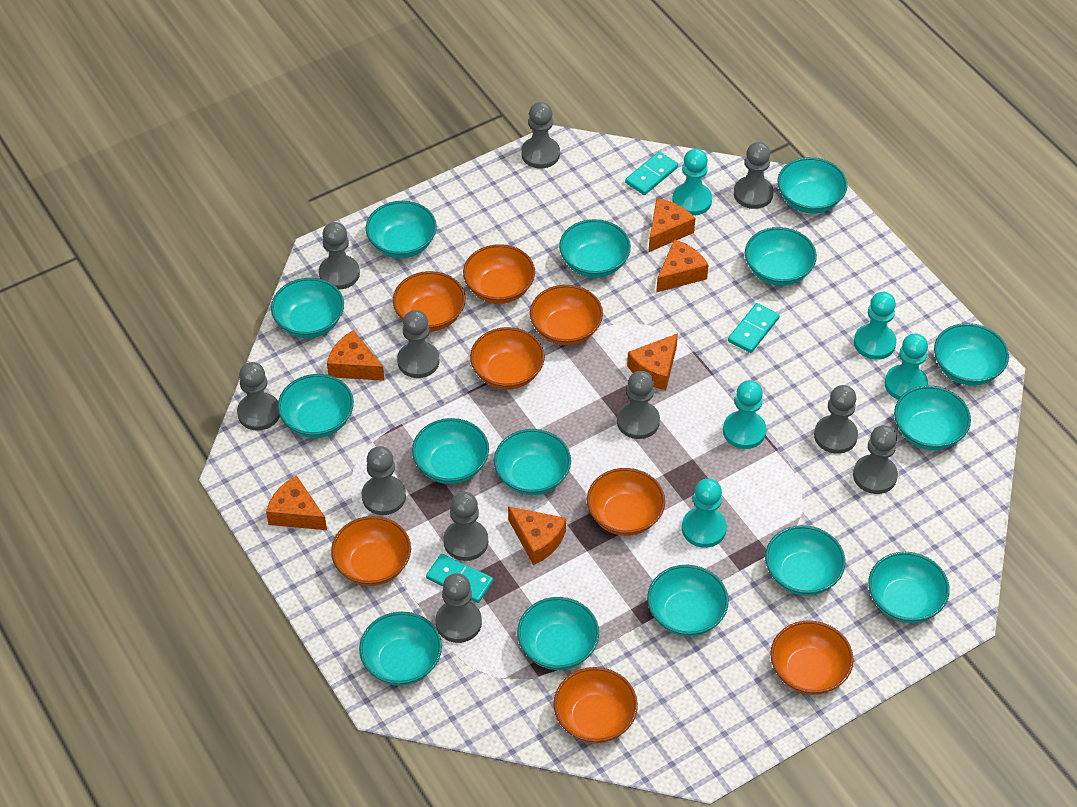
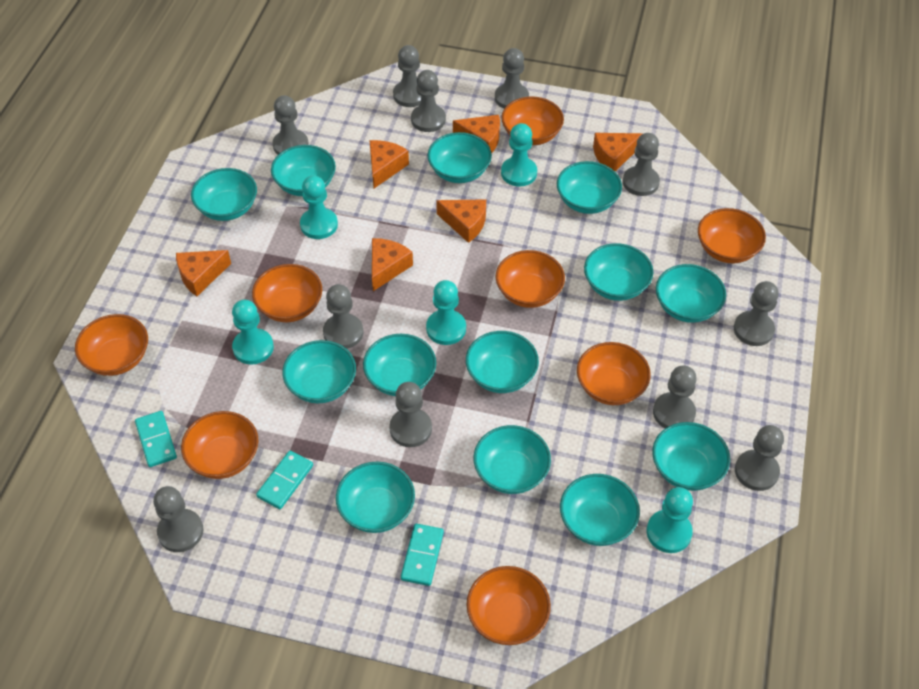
turquoise bowl: [271,278,344,338] [278,374,354,438] [359,612,442,686] [366,201,437,258] [412,418,489,484] [494,429,571,495] [517,597,599,670] [559,219,631,278] [647,565,729,637] [745,227,817,286] [765,525,845,596] [778,157,847,214] [868,552,950,623] [894,386,971,450] [934,323,1009,386] = 15 -> [191,168,257,221] [271,145,336,196] [282,340,356,403] [336,462,415,533] [363,334,436,396] [428,132,492,183] [466,331,539,393] [474,425,551,494] [557,161,622,214] [560,474,640,546] [584,243,653,301] [652,422,730,491] [656,264,726,323] = 13

